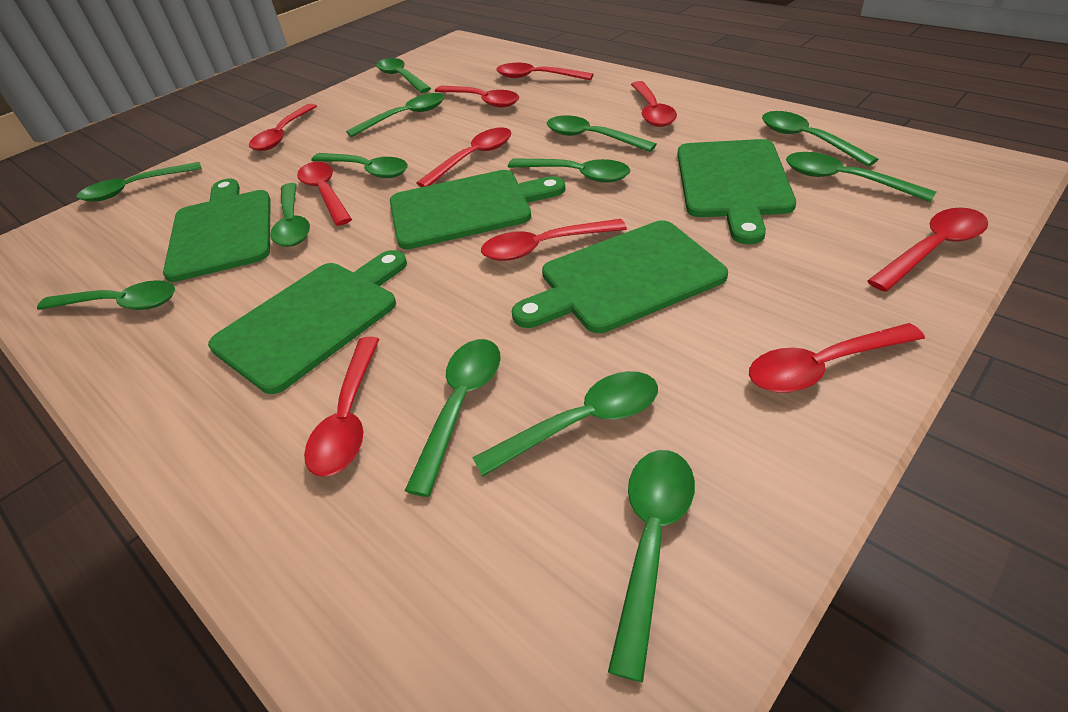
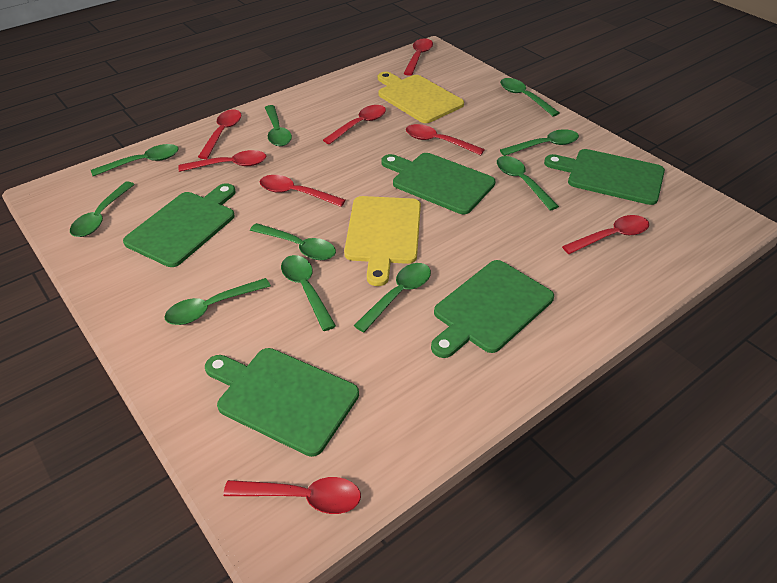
green spoon: [37,280,175,310] [76,162,202,202] [270,183,310,247] [311,153,408,178] [346,93,445,137] [376,58,431,93] [405,339,501,497] [472,371,658,477] [508,158,630,183] [547,115,657,152] [608,450,695,682] [762,111,879,167] [786,152,936,202] = 13 -> [70,181,135,237] [91,144,178,176] [164,278,271,325] [250,223,336,260] [265,105,292,146] [281,255,336,331] [354,263,431,332] [497,156,559,211] [500,78,559,117] [500,129,579,156] = 10
red spoon: [249,104,317,151] [297,162,352,226] [304,337,380,477] [416,127,511,187] [435,86,519,108] [481,219,627,261] [496,63,594,80] [631,81,677,127] [749,323,925,393] [867,208,988,292] = 10 -> [178,150,266,172] [198,109,241,159] [223,477,361,514] [260,175,345,207] [323,105,386,145] [403,38,433,76] [406,124,485,155] [562,215,649,254] = 8
yellow cutting board: none = 0 -> [344,196,421,286] [378,72,464,123] = 2

